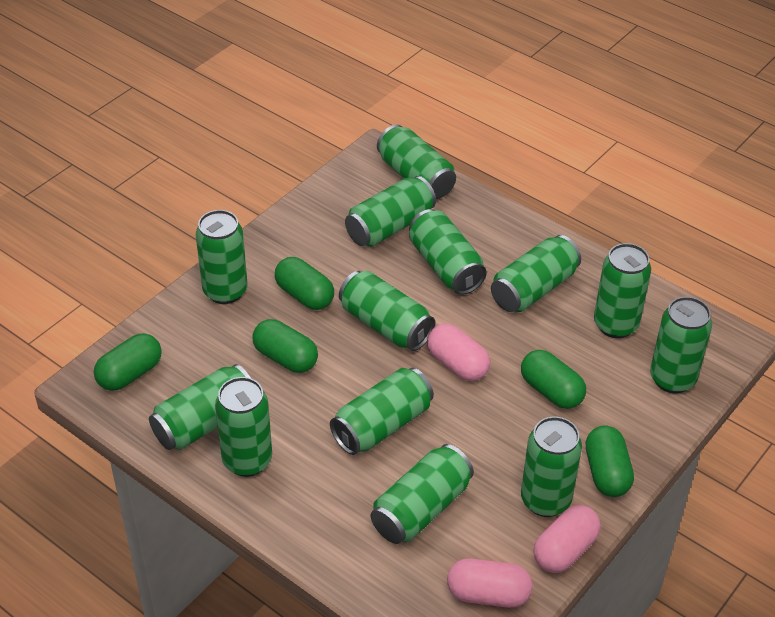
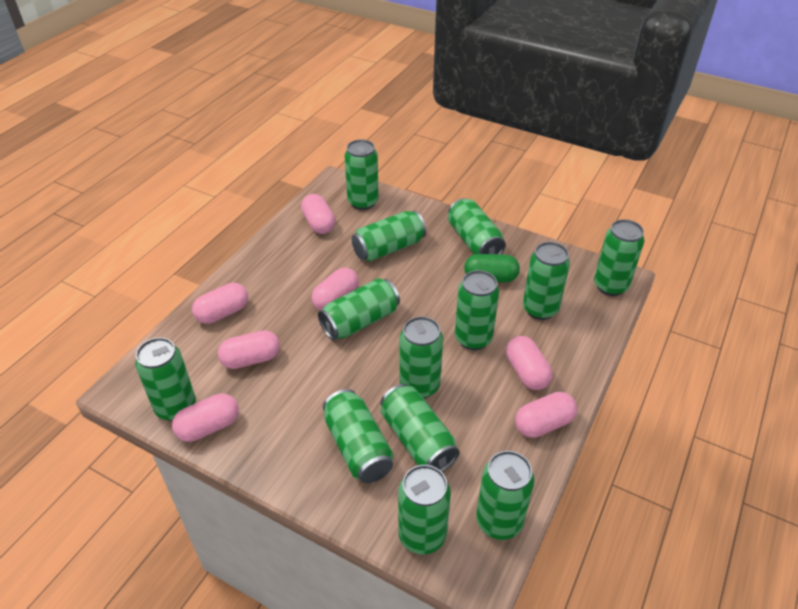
green capsule: [94,333,162,391] [252,319,318,373] [275,257,334,310] [521,350,586,409] [586,425,634,497] = 5 -> [464,254,520,283] = 1
pink capsule: [427,323,490,381] [447,558,533,608] [533,505,601,573] = 3 -> [172,393,239,442] [192,283,248,324] [218,330,280,369] [301,194,335,234] [312,268,359,311] [506,336,552,390] [515,392,577,438] = 7

